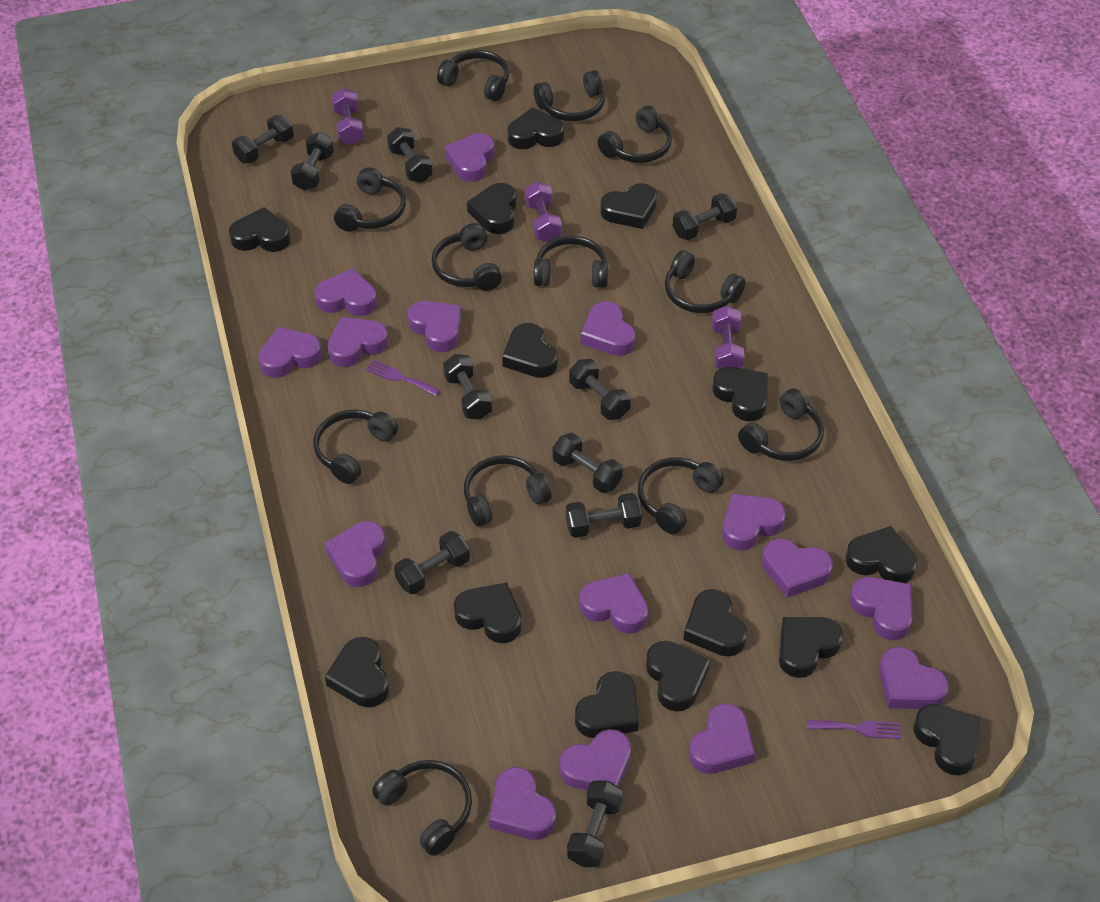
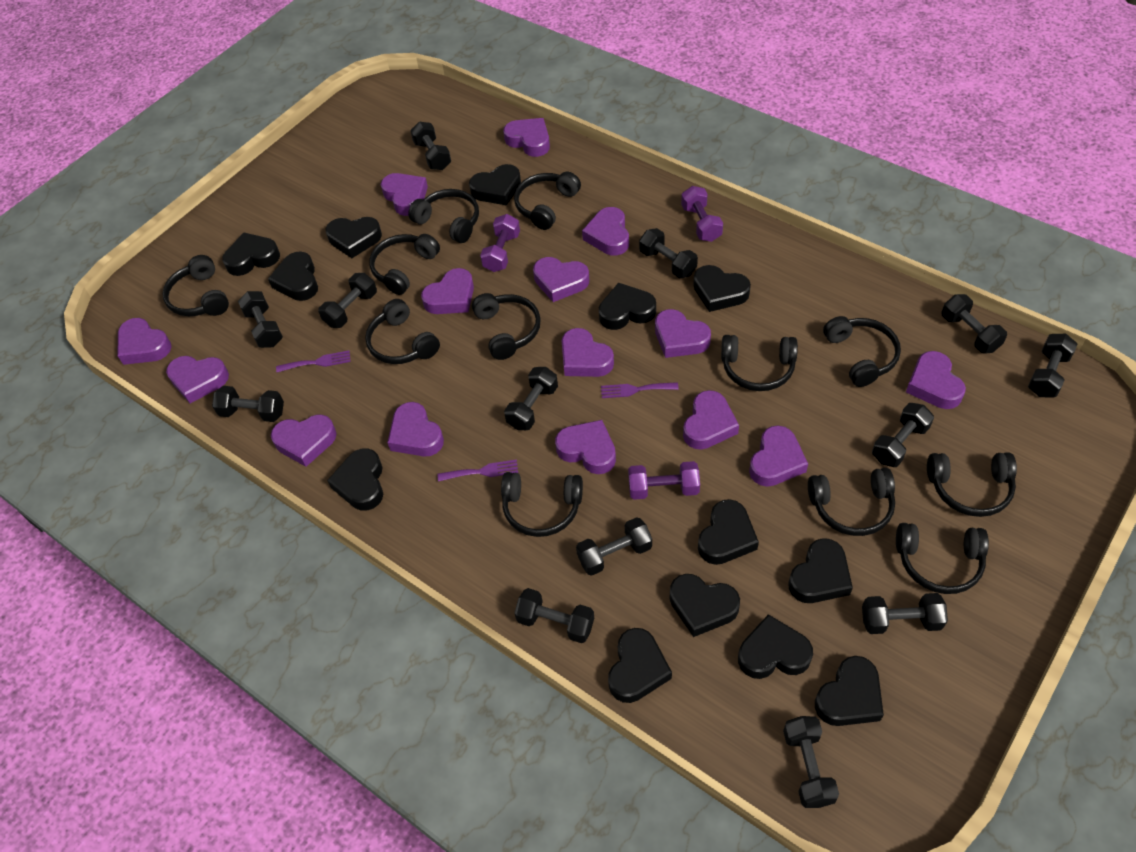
black dumbbell: [232,115,294,163] [291,132,334,191] [387,127,433,183] [394,531,470,594] [443,354,493,419] [552,433,623,493] [566,493,642,538] [567,780,623,867] [569,359,631,420] [673,193,737,240] = 10 -> [212,386,284,422] [238,291,283,348] [318,273,377,328] [410,122,451,170] [504,367,558,430] [514,588,594,643] [576,517,652,576] [639,228,698,278] [783,716,839,808] [862,593,948,634] [872,403,934,467] [942,294,1007,354] [1028,334,1077,398] = 13
black heart: [229,207,290,252] [325,637,389,707] [454,582,521,643] [467,183,517,234] [502,323,558,378] [508,107,564,149] [575,671,639,738] [600,183,657,229] [646,641,710,711] [683,589,747,657] [712,367,768,421] [779,617,843,678] [846,526,917,583] [914,704,981,775] = 14 -> [222,233,280,276] [268,251,318,301] [326,217,382,258] [327,448,383,511] [469,164,521,205] [599,283,656,330] [608,628,672,703] [669,574,740,637] [693,265,751,312] [698,499,759,565] [738,614,813,679] [788,538,853,603] [815,656,884,726] = 13
purple fork: [366,360,440,396] [807,720,901,739] = 2 -> [276,350,351,372] [437,459,518,482] [601,382,679,398] = 3

